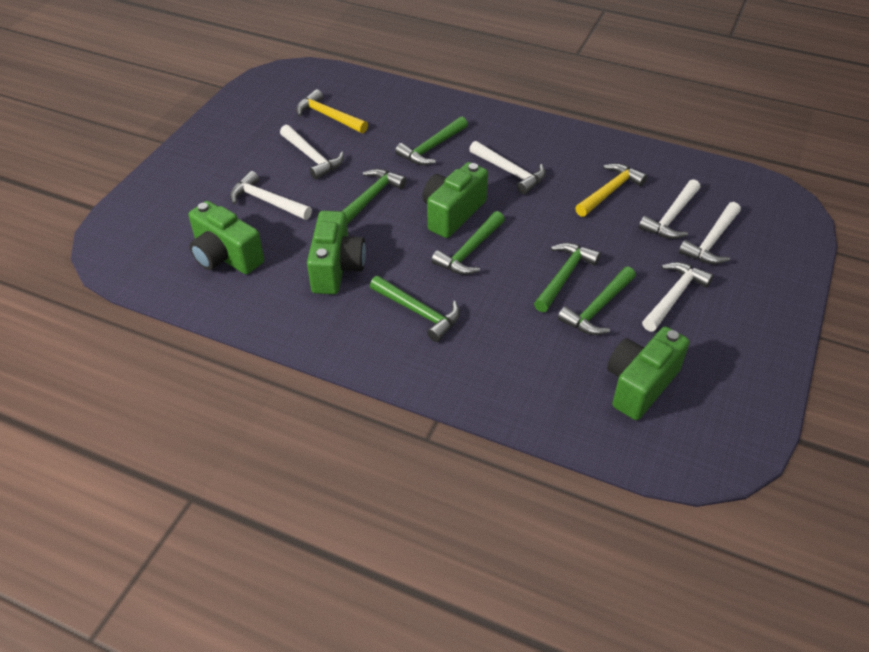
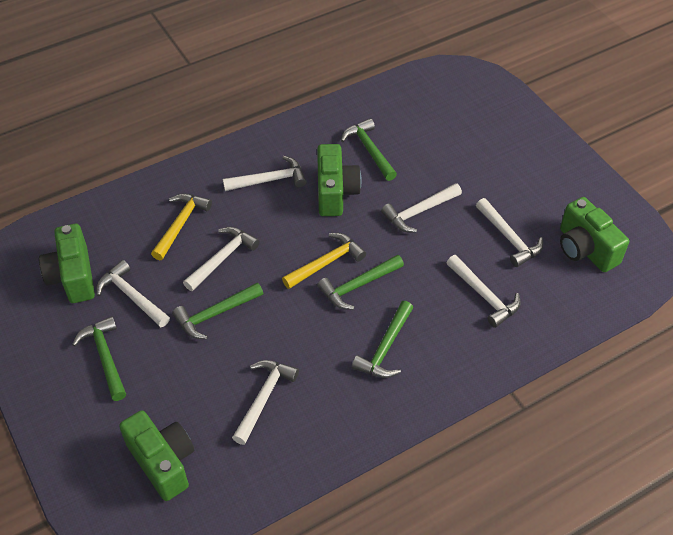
green hammer: [342,169,407,225] [370,276,460,342] [395,116,468,165] [431,211,505,275] [534,243,601,312] [558,266,636,335] = 6 -> [72,316,126,401] [172,283,263,339] [317,255,404,310] [341,118,397,181] [352,301,413,378] = 5
white hammer: [230,171,312,220] [280,125,344,180] [469,141,546,194] [639,179,701,239] [642,262,713,331] [679,202,741,264] = 6 -> [96,260,170,327] [183,227,260,291] [223,156,307,191] [232,360,299,445] [381,183,462,233] [447,255,521,328] [476,198,543,267] = 7

